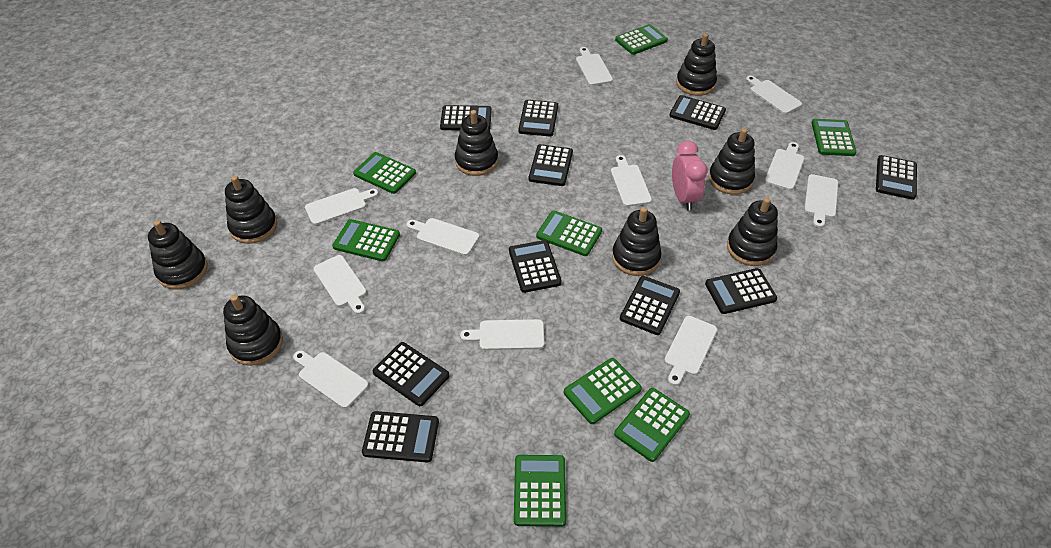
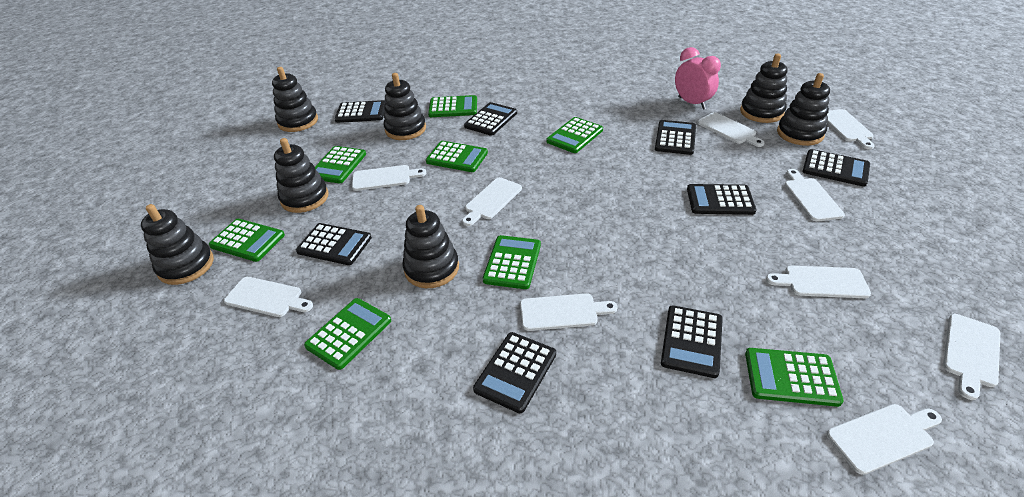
black calculator: [362,411,439,462] [373,342,450,406] [440,105,492,130] [509,240,562,293] [518,100,558,137] [529,144,573,186] [620,276,680,335] [669,95,726,130] [705,268,777,314] [876,155,917,200] = 10 -> [296,223,372,265] [334,100,385,123] [464,102,517,136] [473,332,556,413] [655,120,696,155] [661,305,723,378] [687,184,756,215] [803,149,870,187] = 8
black stacking toy: [148,220,208,289] [223,295,283,366] [225,176,277,244] [455,110,498,176] [612,207,661,276] [676,33,717,96] [709,128,755,195] [727,197,778,266] = 8 -> [141,204,214,285] [272,67,318,132] [274,138,329,213] [384,73,426,140] [402,205,459,288] [740,54,788,123] [777,73,830,146] = 7
white cutting board: [293,351,369,409] [305,188,378,225] [313,255,367,314] [407,218,479,256] [460,319,545,350] [576,47,613,86] [611,155,652,207] [664,316,717,386] [746,76,802,114] [765,142,804,190] [804,174,838,228] = 11 -> [224,277,313,317] [352,165,426,191] [462,177,522,226] [520,293,617,331] [698,112,765,147] [766,266,871,298] [785,169,845,221] [827,109,874,149] [827,404,942,475] [943,314,1000,400] = 10

